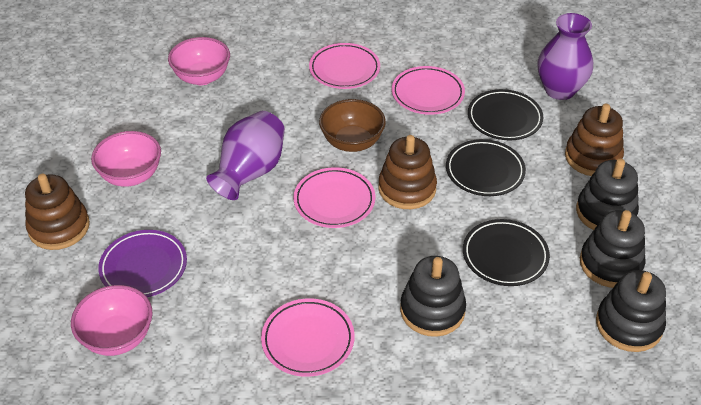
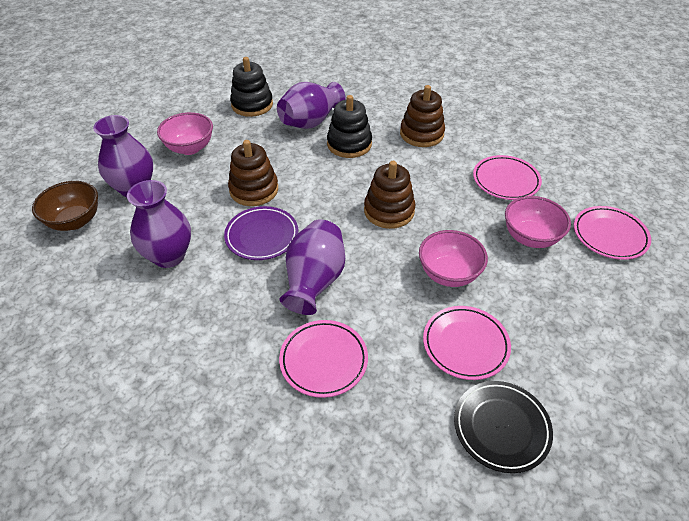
black plate: [446,139,526,196] [463,219,550,286] [468,89,543,140] = 3 -> [454,381,553,473] = 1
black stacking toy: [400,256,466,337] [576,159,639,230] [580,210,645,288] [596,270,666,352] = 4 -> [230,57,273,117] [327,95,372,158] = 2
purple vase: [206,111,285,200] [537,13,593,100] = 2 -> [93,115,153,197] [127,180,191,268] [277,82,346,129] [280,219,345,315] = 4

